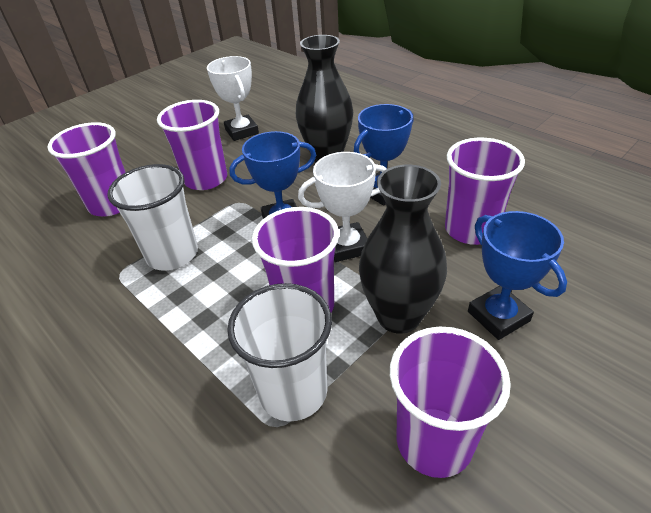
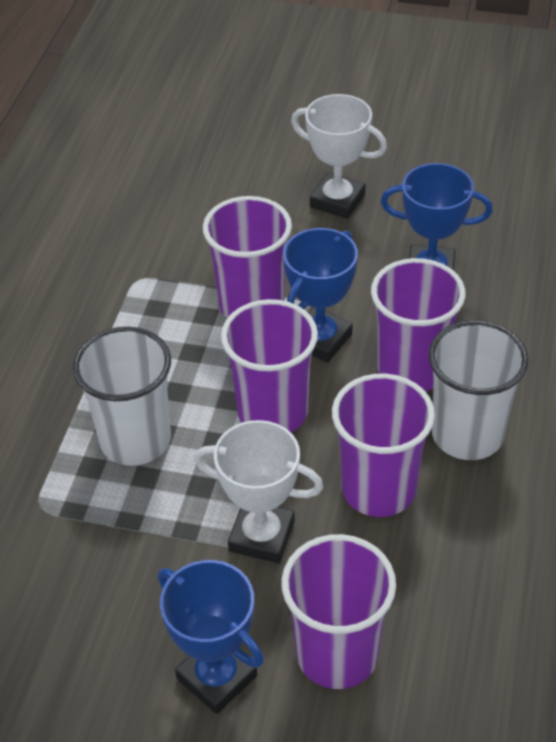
black vase: [296,35,353,162] [359,165,447,334] = 2 -> none = 0

